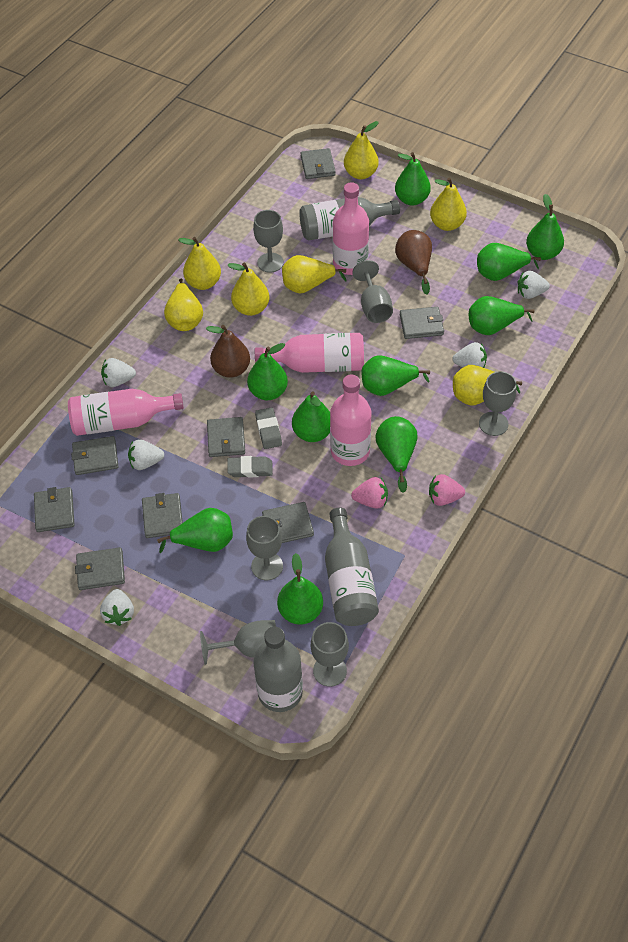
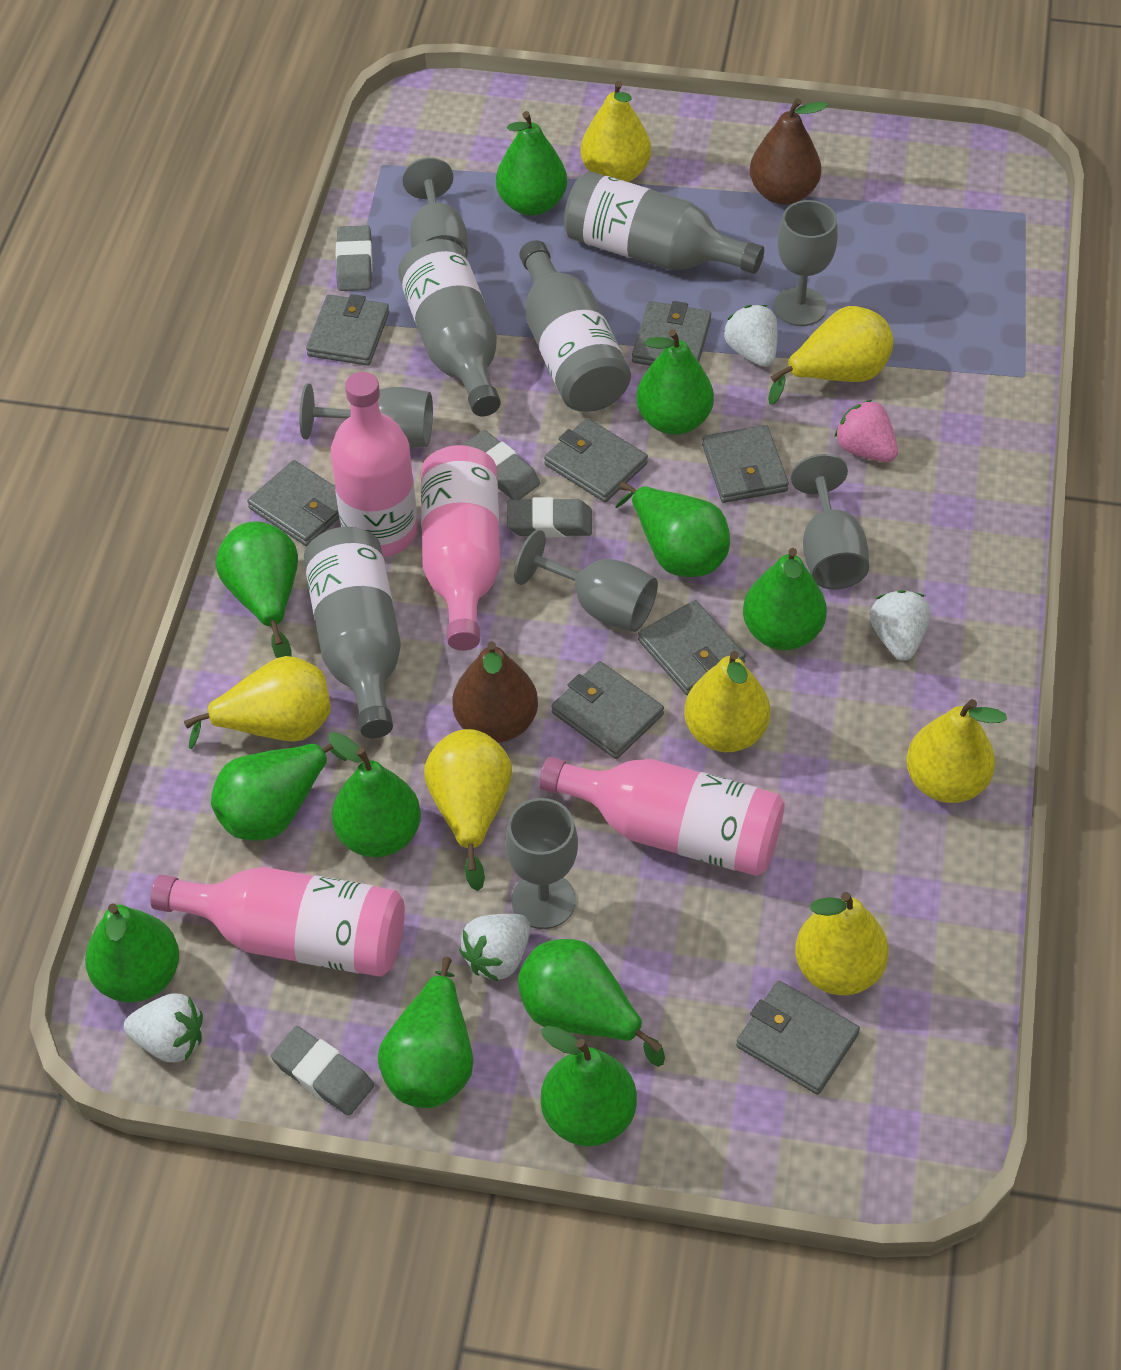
green pear: [157,508,233,553] [247,343,288,400] [277,553,323,625] [292,392,330,442] [361,355,430,396] [375,416,418,493] [395,152,431,205] [469,296,535,335] [477,243,541,281] [526,194,564,260] = 10 -> [85,903,179,1003] [211,744,347,841] [216,521,298,658] [328,732,421,857] [378,957,473,1108] [496,111,567,216] [518,939,665,1067] [541,1026,637,1146] [615,482,730,577] [636,329,714,435] [743,548,827,650] = 11
grey bottle: [253,627,303,712] [299,197,400,241] [325,508,379,626] = 3 -> [304,527,401,738] [398,239,501,416] [519,240,631,412] [564,171,764,274] = 4
grey eraser: [227,456,273,478] [255,407,282,449] = 2 -> [271,1026,374,1116] [336,225,372,291] [463,430,540,500] [507,497,592,537] = 4
pink strawberry: [351,477,388,509] [429,474,465,506] = 2 -> [834,400,898,462] = 1
white strawberry: [100,589,134,626] [101,358,136,387] [128,439,164,470] [452,342,487,368] [518,271,550,299] = 5 -> [124,993,203,1063] [459,914,531,982] [724,305,778,367] [870,590,931,661] = 4

